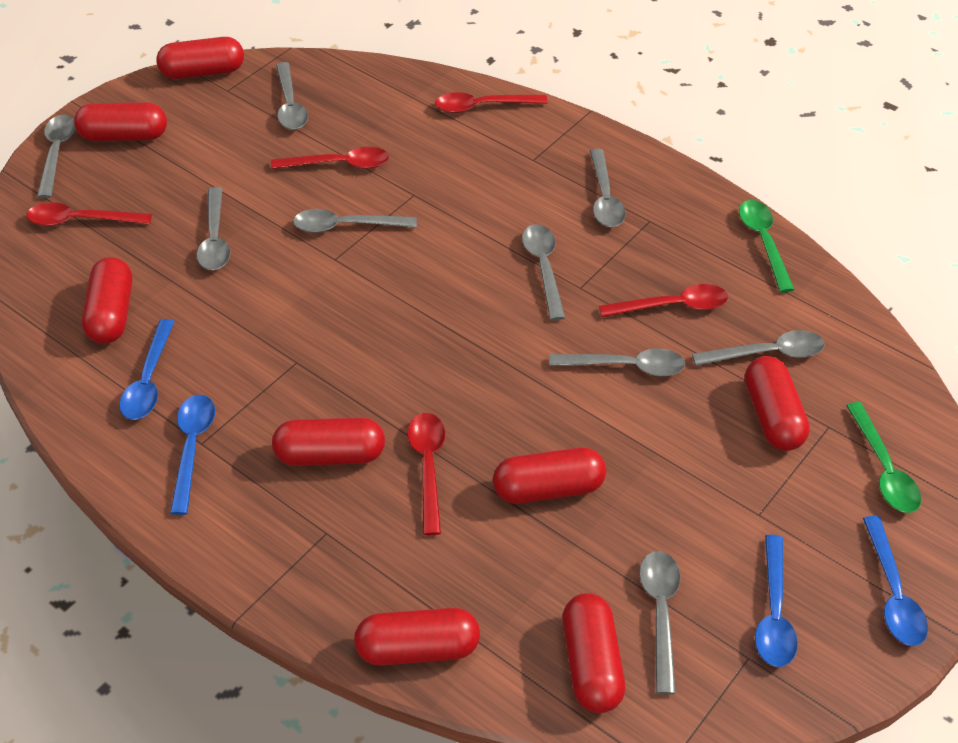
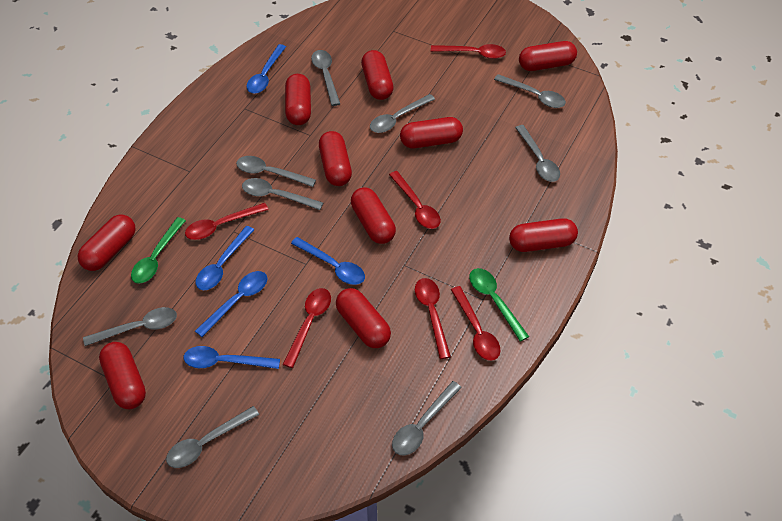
blue spoon: [119,319,175,420] [170,395,215,515] [755,535,798,667] [863,516,928,646] = 4 -> [184,346,280,369] [195,271,267,337] [196,226,254,290] [247,44,286,94] [291,237,365,285] = 5
red capsule: [74,102,167,141] [82,257,132,344] [156,37,244,79] [272,417,385,466] [354,608,480,666] [493,447,606,504] [562,593,625,713] [745,356,810,451] = 8 -> [78,214,136,271] [99,342,146,409] [285,74,311,125] [319,131,352,186] [336,288,391,348] [351,188,396,244] [361,50,394,100] [400,117,463,148] [509,218,578,252] [519,41,577,71] = 10
red spoon: [27,202,152,226] [271,147,389,169] [407,413,445,535] [435,92,548,113] [599,284,728,317] = 5 -> [185,203,269,240] [282,288,331,368] [389,171,441,229] [415,278,451,359] [431,44,506,59] [451,286,500,361] = 6

